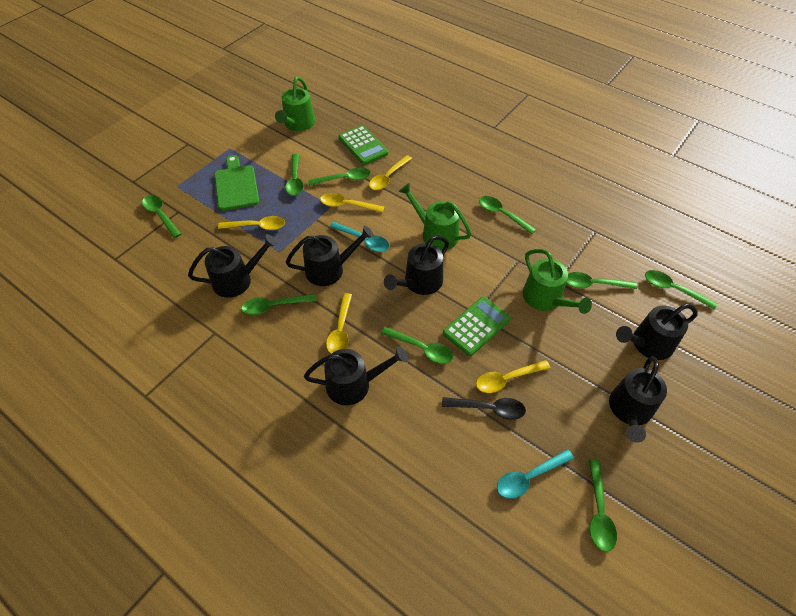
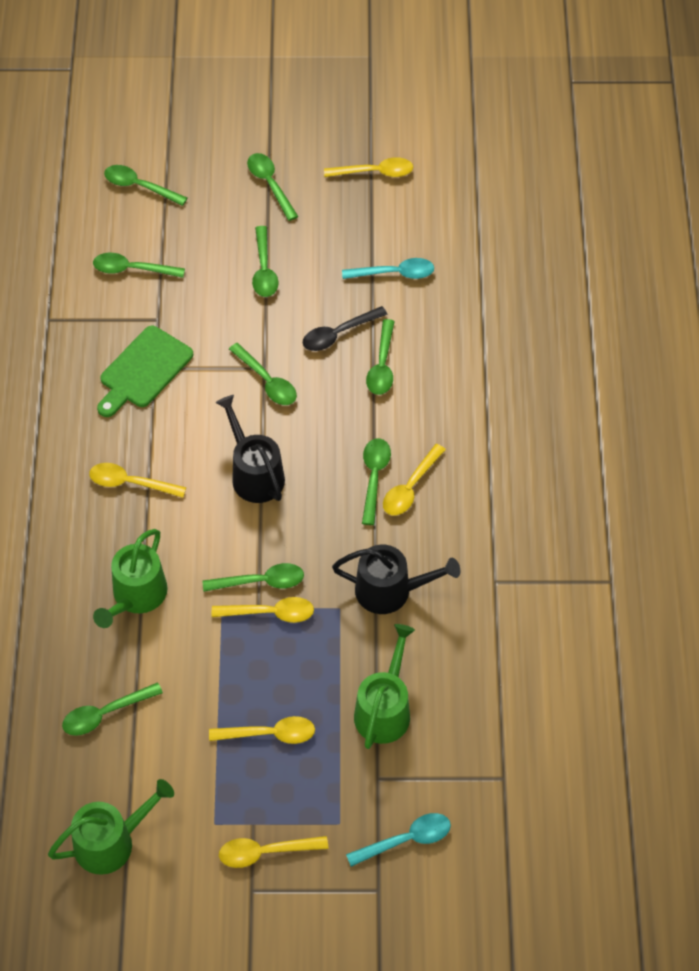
black watering can: [188,234,277,298] [286,226,374,286] [304,347,408,405] [384,235,449,295] [609,356,667,443] [616,304,698,360] = 6 -> [216,395,285,503] [332,545,460,614] = 2
green calculator: [339,125,388,165] [443,296,511,356] = 2 -> none = 0
yellow spoon: [218,216,285,230] [320,193,384,213] [326,293,352,354] [369,155,412,190] [476,360,550,393] = 5 -> [89,463,186,498] [209,716,315,744] [212,597,314,623] [219,836,328,868] [324,157,413,177] [383,444,446,516] = 6

